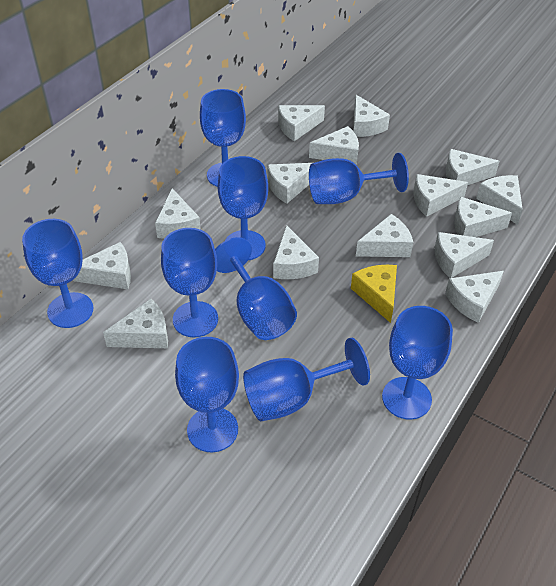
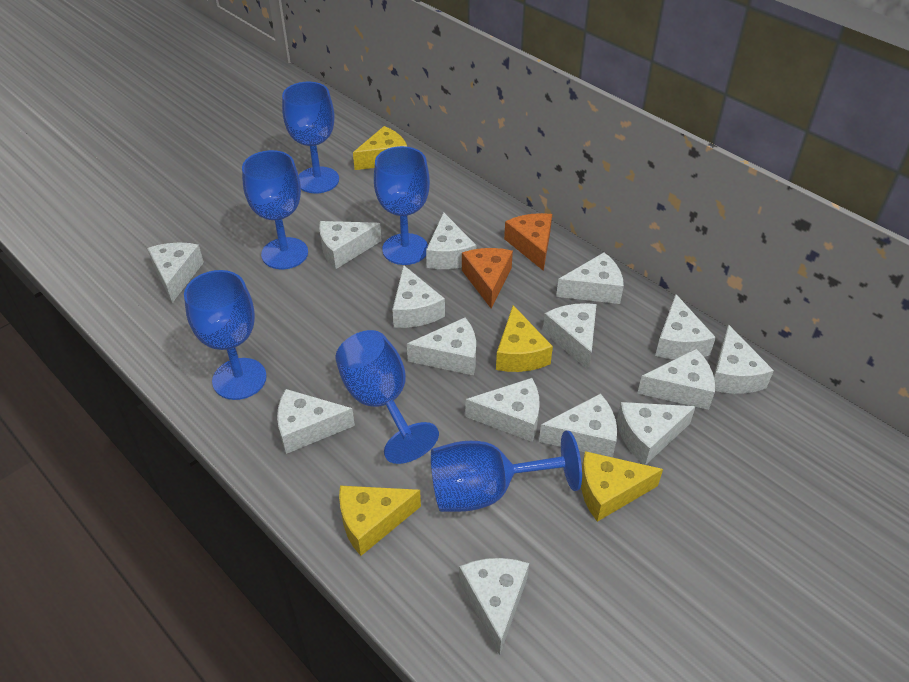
blue goblet: [22,219,93,328] [161,228,218,337] [175,337,239,452] [200,89,246,187] [215,237,297,340] [218,156,268,260] [243,338,370,421] [309,153,409,204] [382,306,453,420] = 9 -> [184,270,267,400] [242,150,308,269] [282,82,339,193] [335,330,439,464] [374,146,430,265] [431,431,582,512] = 6
orange cheese: none = 0 -> [462,248,513,309] [504,213,552,271] = 2
yellow cheese: [351,265,397,323] = 1 -> [339,485,421,556] [353,126,407,170] [496,305,553,372] [581,451,663,522] = 4

